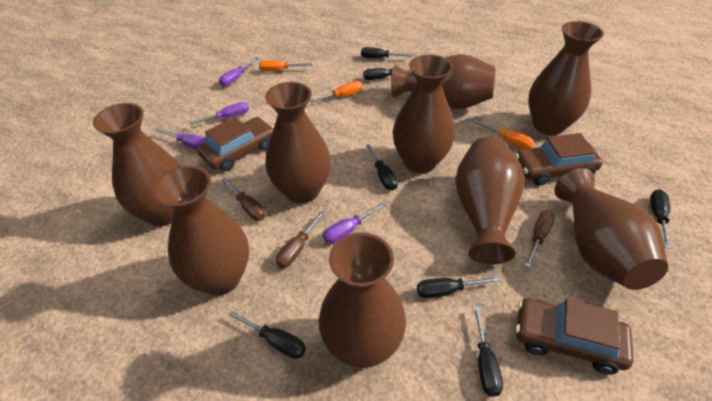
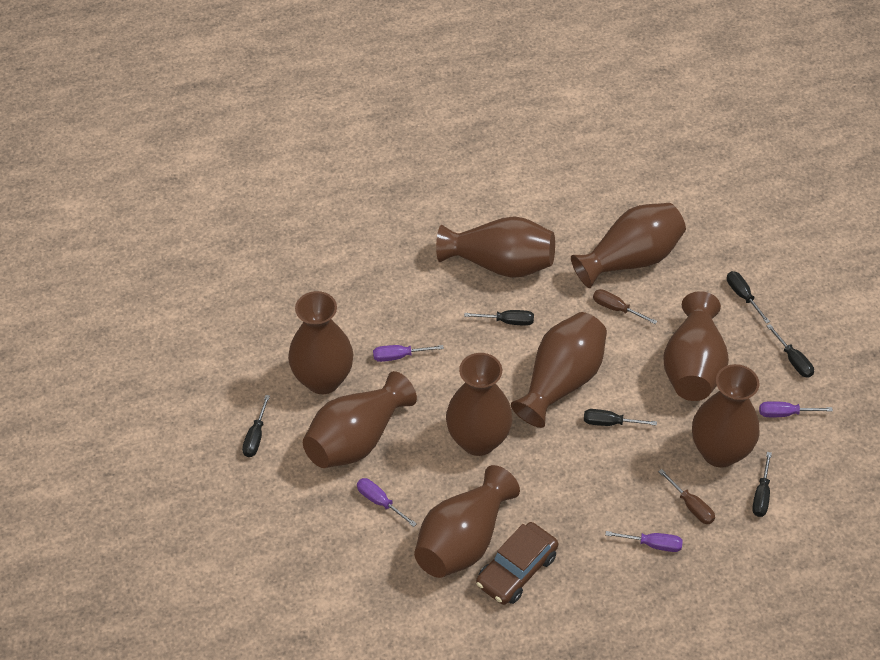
black screwdriver: [229,311,306,359] [361,47,413,58] [363,68,411,80] [366,144,398,190] [417,277,500,298] [473,306,503,397] [650,189,671,249] = 7 -> [242,395,270,457] [464,310,534,326] [584,409,657,426] [727,271,770,324] [752,452,772,517] [767,324,814,378] = 6
brown car: [197,117,274,171] [515,133,603,186] [515,298,634,374] = 3 -> [476,522,558,605] = 1
brown screwdriver: [222,178,266,221] [276,211,325,268] [525,210,555,268] = 3 -> [593,289,657,324] [658,469,715,524] = 2
orange screwdriver: [259,60,312,72] [310,81,362,103] [474,120,534,149] = 3 -> none = 0

